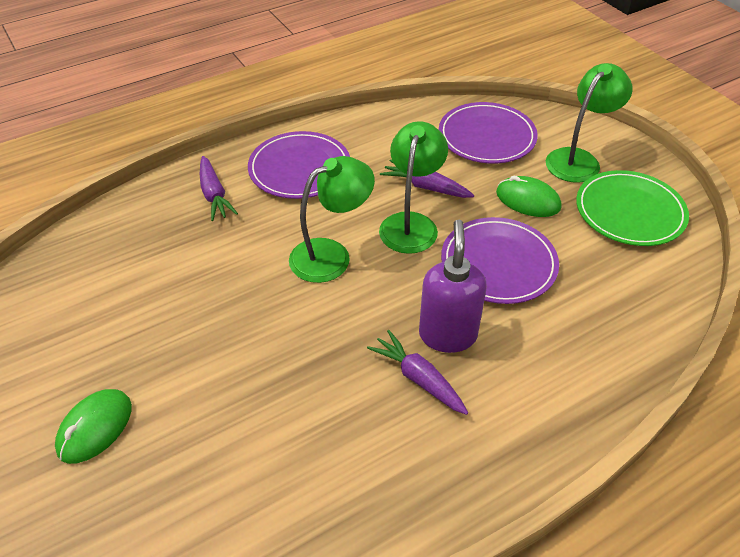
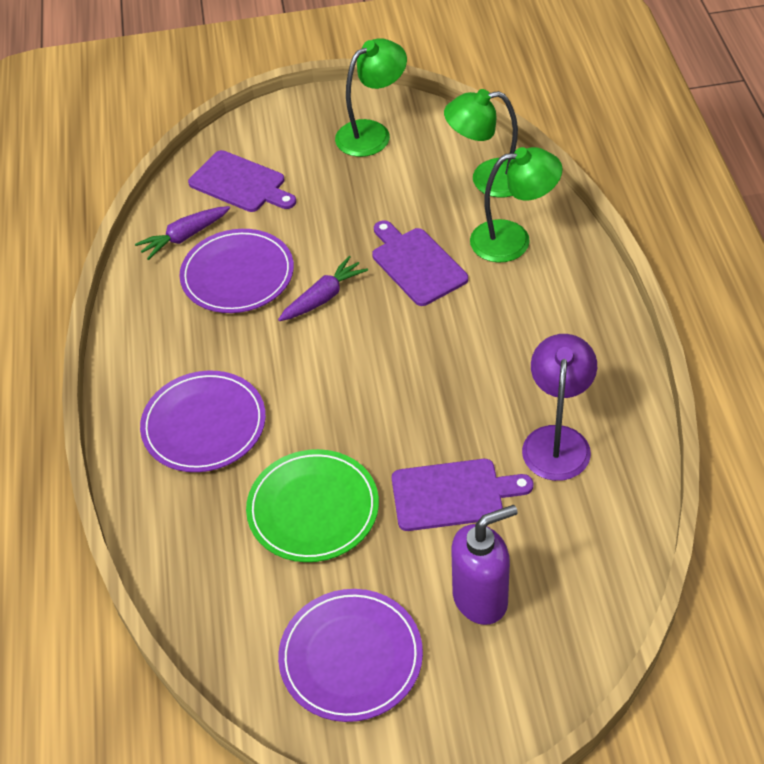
green mouse: [55,389,132,464] [496,176,561,217] = 2 -> none = 0
purple carrot: [200,156,238,221] [367,330,468,415] [380,159,474,198] = 3 -> [135,206,230,260] [278,256,368,321] = 2
purple cutting board: none = 0 -> [188,150,296,212] [372,220,468,306] [392,459,533,531] = 3
purple lamp: none = 0 -> [522,334,597,481] = 1

